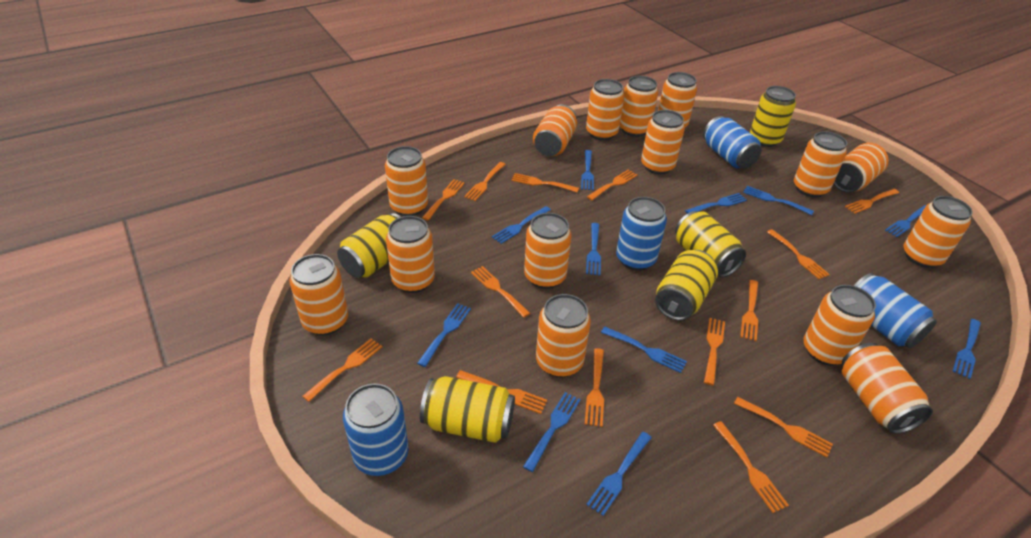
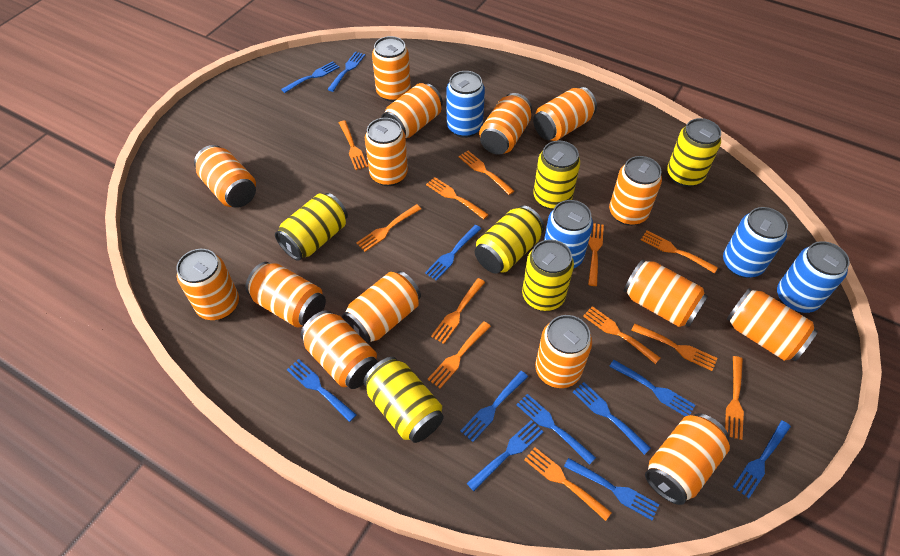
orange fork: [302,338,383,402] [422,179,465,221] [456,370,547,414] [464,162,506,201] [471,266,530,318] [511,173,579,192] [585,348,604,427] [587,169,638,200] [704,318,725,386] [713,421,789,513] [734,397,833,457] [740,280,758,341] [767,229,830,279] [845,189,899,214] = 14 -> [339,120,368,170] [356,204,421,252] [426,177,489,219] [428,321,491,388] [431,278,485,344] [459,151,514,195] [524,447,612,521] [583,306,660,364] [588,223,604,286] [631,323,717,371] [641,231,718,273] [725,356,744,440] = 12
yellow can: [337,213,401,278] [420,376,515,443] [655,250,718,321] [675,211,746,277] [750,86,796,147] = 5 -> [275,193,348,261] [363,357,444,443] [475,206,544,274] [522,239,574,311] [533,141,580,210] [667,118,721,187] = 6

